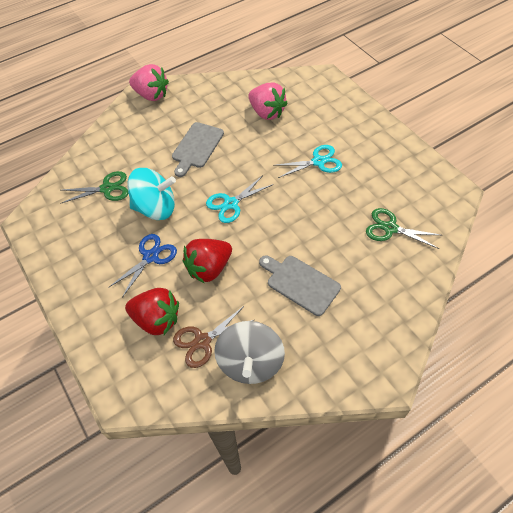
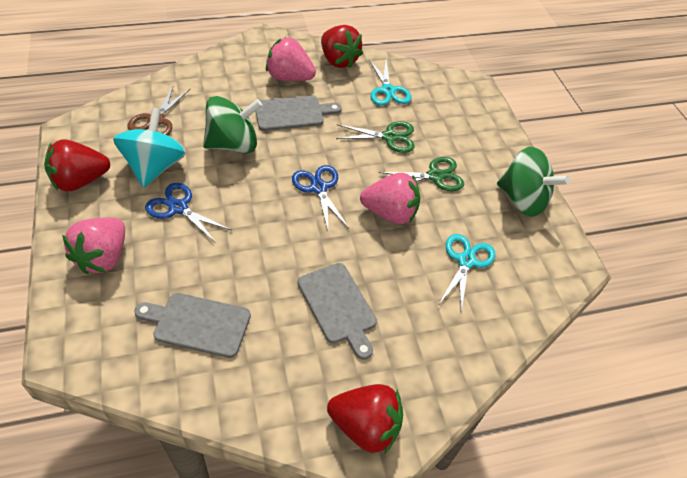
blue scissors: [108,234,177,298] = 1 -> [145,183,231,243] [292,165,349,230] = 2
green spinning top: none = 0 -> [203,96,262,153] [497,147,570,217] = 2
grey cutting board: [172,122,224,177] [259,255,341,316] = 2 -> [134,293,251,358] [255,96,342,131] [298,263,377,360] = 3
grey spinning top: [214,321,285,384] = 1 -> none = 0
pink strawberry: [129,64,169,101] [248,82,288,120] = 2 -> [62,218,125,274] [266,37,316,81] [360,173,420,224] = 3
red strawberry: [125,288,179,335] [183,239,232,284] = 2 -> [44,139,110,192] [321,25,363,68] [327,384,403,454] = 3

